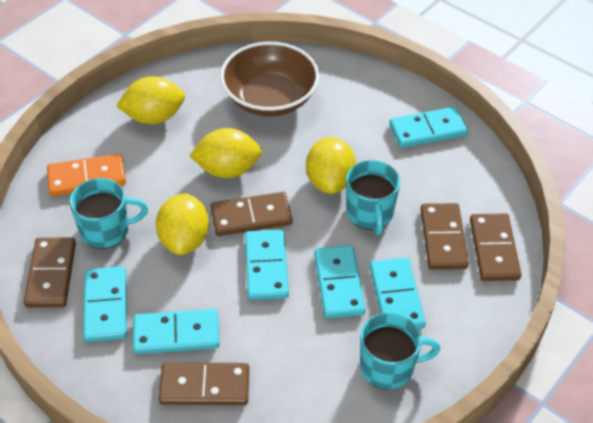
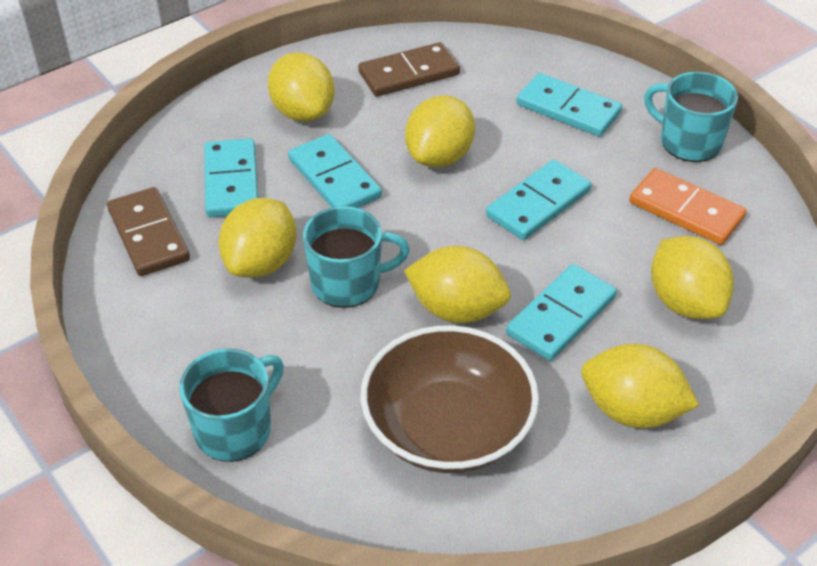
brown domino: [24,238,76,308] [159,362,249,405] [210,192,293,236] [420,203,469,270] [470,214,521,281] = 5 -> [107,187,190,276] [358,42,460,97] = 2
turquoise domino: [83,266,127,342] [133,309,219,354] [245,230,289,300] [314,245,365,319] [370,258,426,329] [389,107,468,148] = 6 -> [204,138,258,218] [288,134,382,208] [486,160,591,240] [506,264,617,361] [516,73,622,137] = 5
yellow lemon: [116,76,185,124] [156,193,209,255] [189,128,262,178] [306,137,356,194] = 4 -> [219,198,296,278] [268,52,335,122] [404,246,511,323] [405,95,475,167] [581,344,699,428] [651,236,734,319] = 6

